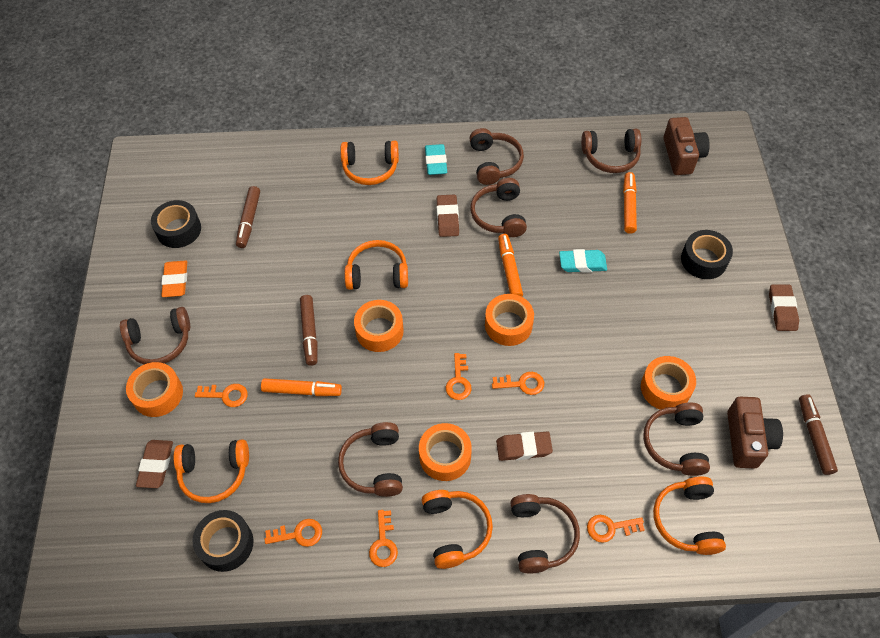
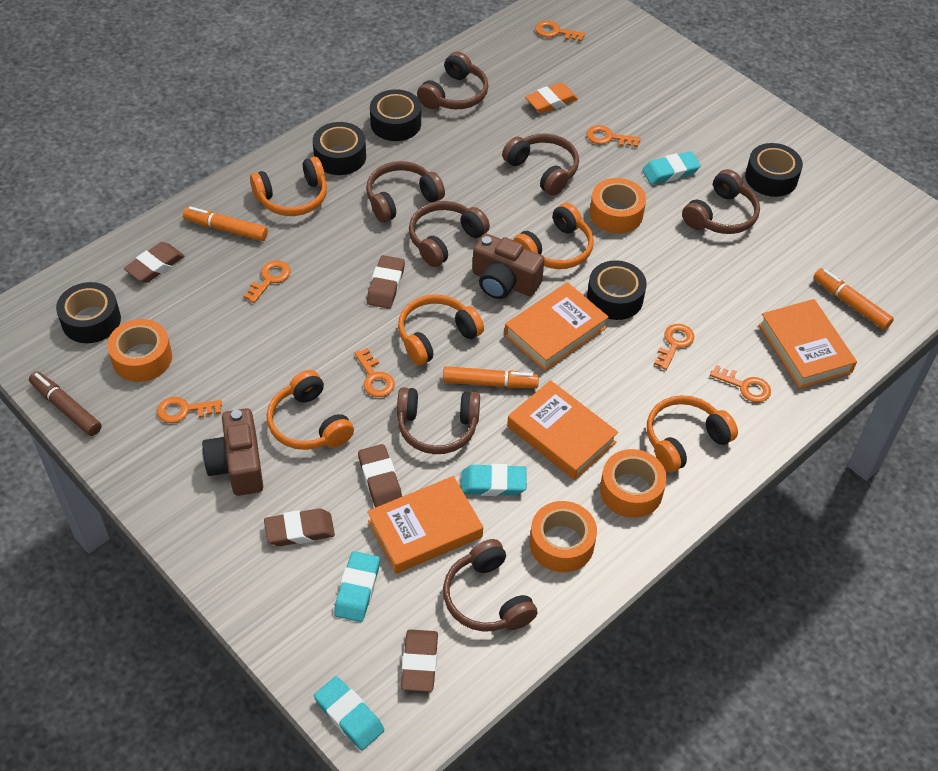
black tape: [151,200,201,248] [192,510,254,572] [681,230,733,279] = 3 -> [56,282,121,343] [313,122,366,175] [370,89,421,141] [587,260,647,320] [745,143,803,197] = 5
brown eraser: [136,440,173,488] [437,194,459,237] [496,431,553,461] [769,284,799,331] = 4 -> [124,242,184,283] [264,508,335,546] [358,444,402,507] [367,255,405,309] [401,629,438,692] = 5
brown marker: [236,186,260,248] [300,295,317,366] [799,394,838,475] = 3 -> [29,371,101,436] = 1
orange book: none = 0 -> [367,476,483,574] [504,282,609,371] [507,380,618,480] [759,299,857,388] = 4
orange key: [195,384,248,407] [265,519,322,547] [369,510,398,567] [446,353,471,400] [492,372,544,395] [587,515,645,543] = 6 -> [157,397,222,423] [243,260,291,303] [354,348,395,397] [535,21,585,42] [587,125,641,147] [654,324,694,370] [710,365,771,403] = 7
orange tape: [126,362,183,417] [354,300,404,352] [419,423,472,481] [485,294,534,346] [641,356,696,410] = 5 -> [107,319,172,382] [530,501,597,572] [590,178,646,233] [600,449,667,518] = 4
turquoise eraser: [425,144,447,175] [559,249,607,273] = 2 -> [314,676,384,750] [334,551,380,622] [461,464,527,496] [642,151,701,185] = 4

